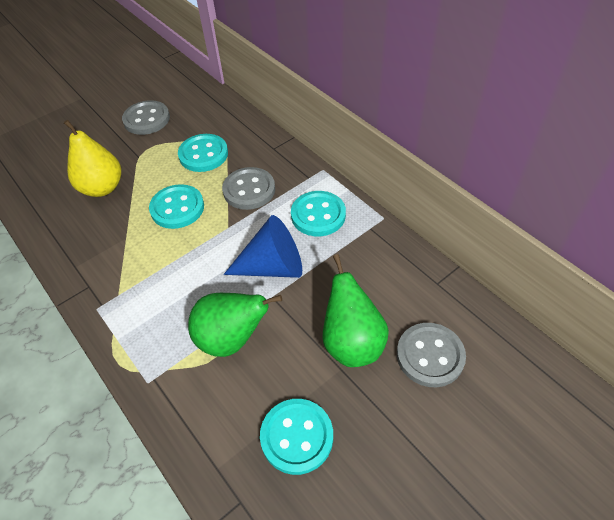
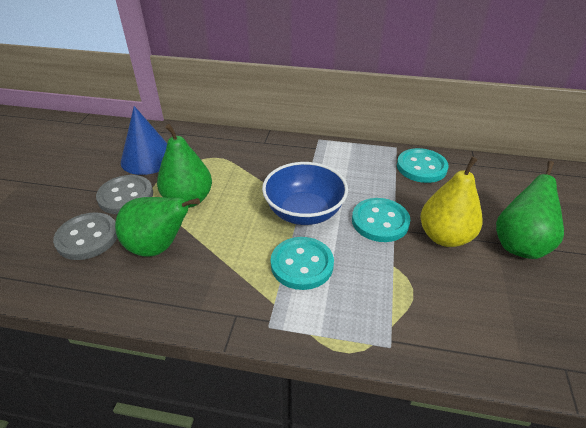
blue bowl: none = 0 -> [262,162,348,225] = 1
green pear: [188,293,282,357] [322,254,389,367] = 2 -> [115,197,200,256] [157,124,212,208] [496,161,564,259] = 3
grey button: [122,100,170,135] [222,167,275,210] [397,323,466,387] = 3 -> [53,212,117,260] [96,175,153,214] = 2
turquoise button: [149,184,204,229] [178,134,228,172] [260,399,333,475] [291,191,346,236] = 4 -> [271,237,334,290] [352,198,410,242] [397,148,449,183] = 3

